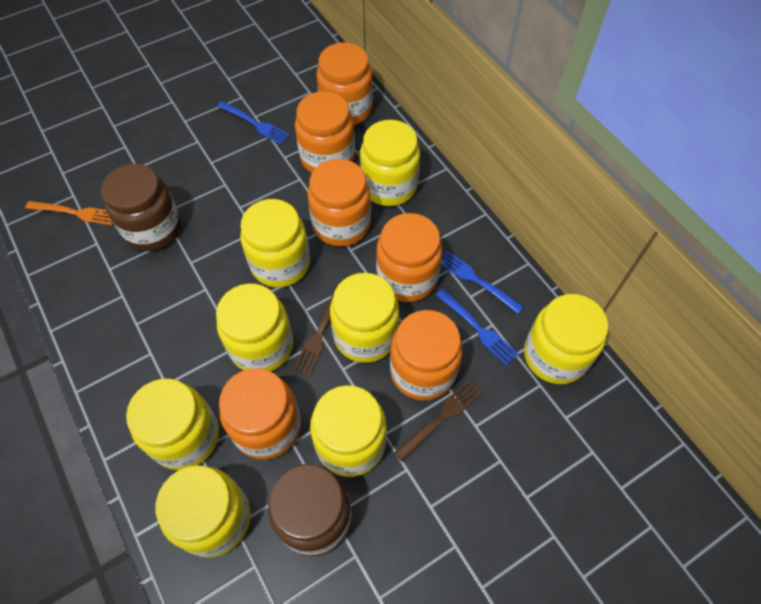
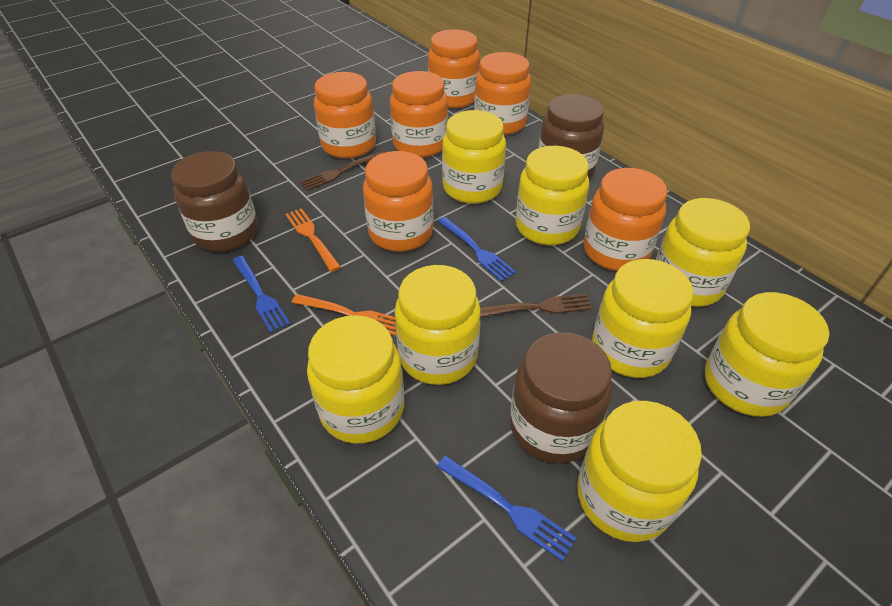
brown jar: [101,164,181,251] [268,464,352,556] = 2 -> [171,151,258,252] [510,332,612,463] [538,94,604,179] = 3
orange fork: [25,201,113,225] = 1 -> [285,208,341,272] [292,294,396,336] = 2

